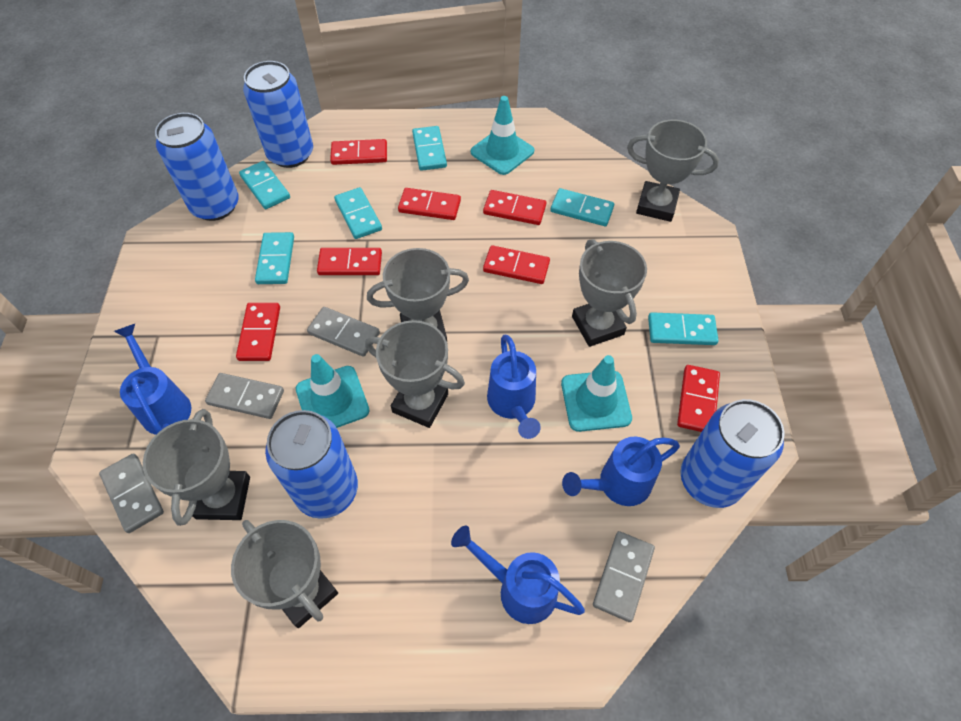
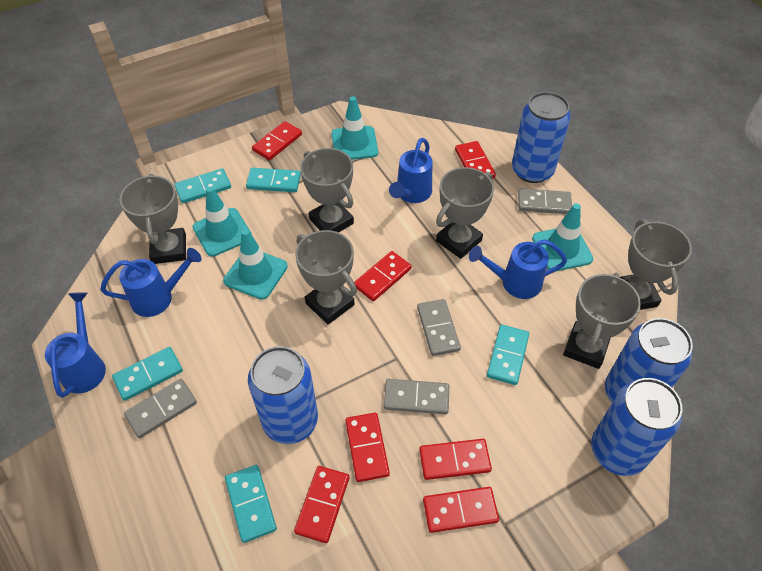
turquoise domino: [239,161,290,209] [255,232,294,284] [334,187,382,239] [412,126,447,171] [550,188,614,226] [648,312,718,345] = 6 -> [112,347,183,401] [174,168,231,203] [225,465,277,543] [246,168,301,192] [487,324,529,385] = 5
turquoise traffic cone: [296,354,370,428] [471,96,534,175] [561,355,632,432] = 3 -> [193,186,252,256] [223,229,288,300] [331,96,378,160] [532,203,593,272] = 4

